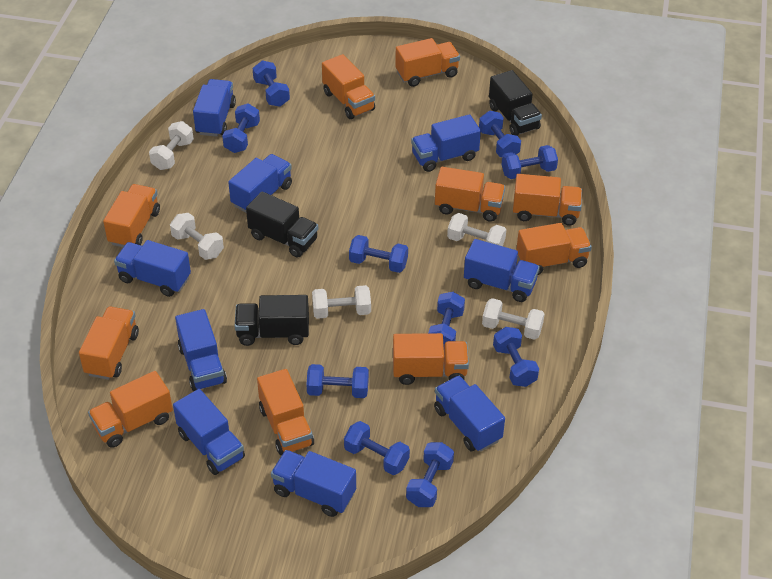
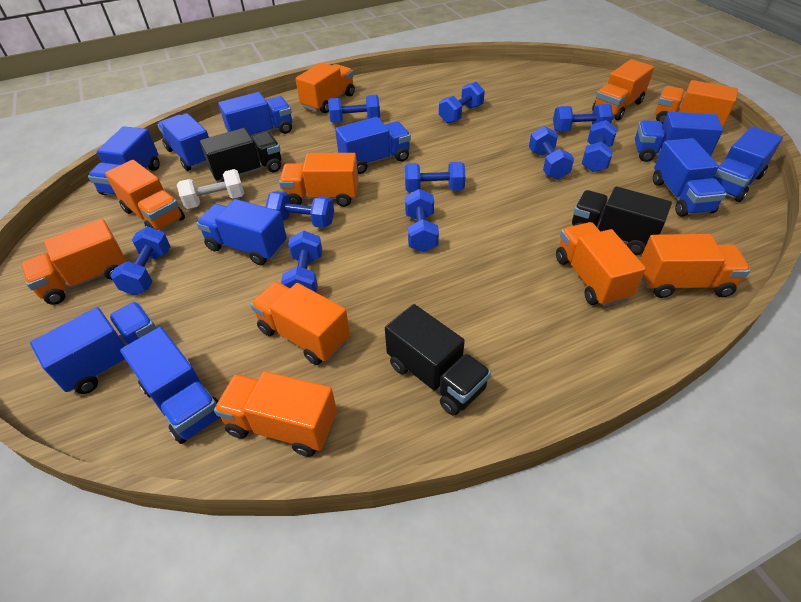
blue truck: [114,240,191,297] [173,389,245,475] [175,309,227,391] [193,79,236,137] [228,154,292,212] [271,450,356,517] [411,114,481,172] [434,375,505,452] [464,239,540,302] = 9 -> [30,302,156,394] [88,126,160,195] [120,327,221,444] [157,113,209,171] [196,199,287,265] [218,92,292,137] [335,117,411,174] [635,112,723,162] [653,138,727,217] [714,126,783,202] = 10
white dumbbell: [149,121,194,170] [170,213,224,260] [312,285,371,319] [447,213,506,246] [482,298,545,340] = 5 -> [177,169,244,209] = 1

